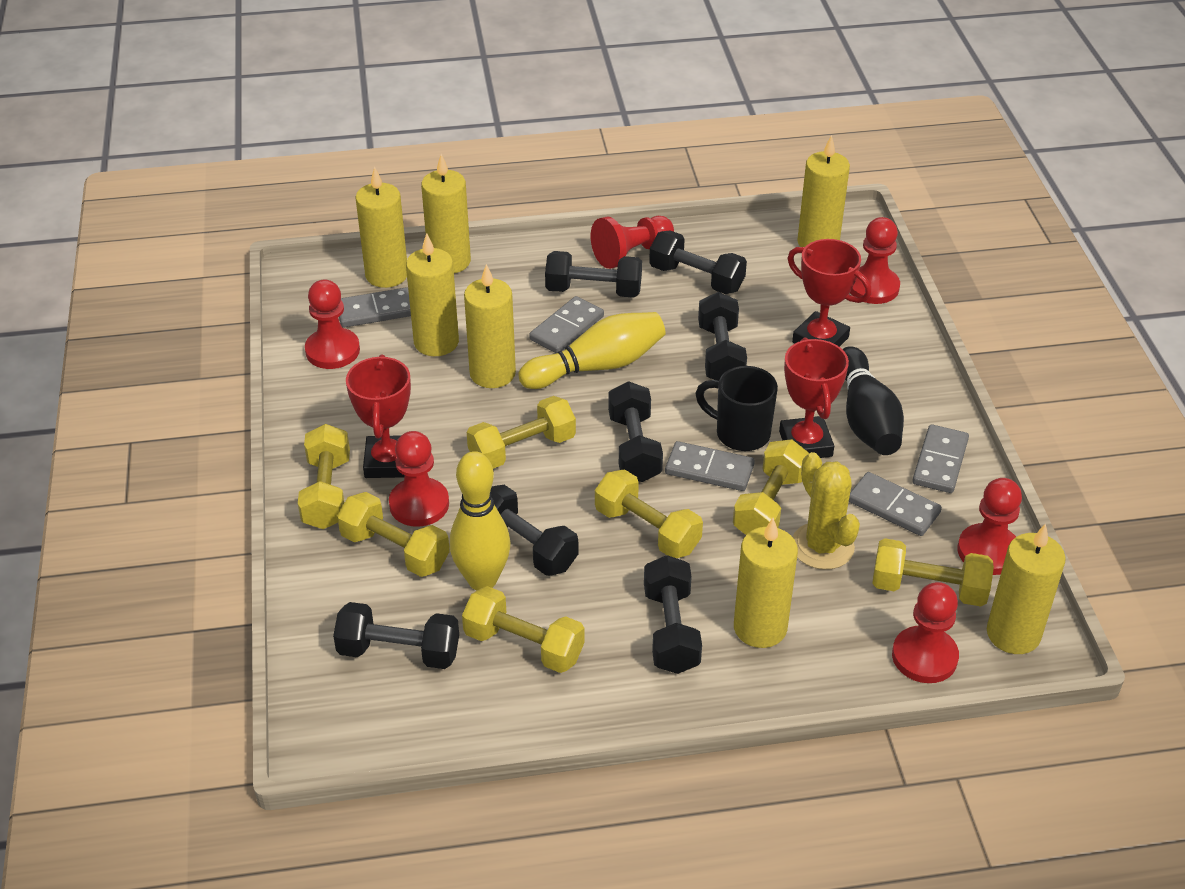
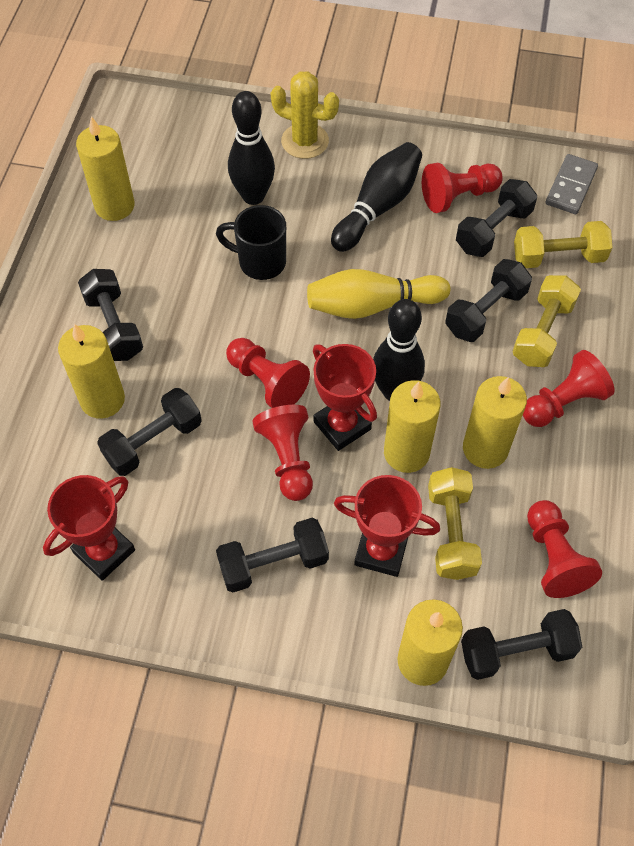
black bowling pin: [842,346,904,455] = 1 -> [228,91,275,205] [331,142,422,252] [373,299,425,401] = 3
black dumbbell: [333,602,459,669] [490,485,578,576] [545,251,642,298] [608,381,663,482] [644,555,702,674] [649,231,747,294] [698,292,747,380] = 7 -> [78,269,143,361] [97,388,202,476] [216,518,329,592] [445,259,532,342] [456,179,537,257] [461,609,582,680] = 6
grey domino: [339,287,411,328] [529,296,604,353] [665,441,755,491] [849,472,942,536] [912,424,969,493] = 5 -> [546,154,598,214] = 1
red pawn: [305,279,360,369] [389,431,449,527] [591,216,674,269] [850,217,900,304] [892,582,959,683] [957,478,1022,575] = 6 -> [226,338,310,408] [252,405,313,501] [422,163,503,213] [523,350,615,427] [527,500,602,598] = 5
yellow bowling pin: [450,451,510,590] [519,312,666,389] = 2 -> [307,269,451,319] = 1
yellow candle: [355,167,407,288] [406,233,459,356] [421,154,471,273] [464,264,516,388] [734,518,798,648] [797,135,850,247] [987,524,1066,654] = 7 -> [58,324,125,419] [76,116,135,221] [384,380,441,473] [397,599,463,686] [463,376,527,469] = 5
yellow dumbbell: [298,424,350,529] [337,492,450,577] [462,586,585,673] [467,396,576,469] [595,469,703,558] [733,439,809,535] [872,538,994,606] = 7 -> [428,467,482,580] [513,275,581,367] [514,221,612,268] = 3

